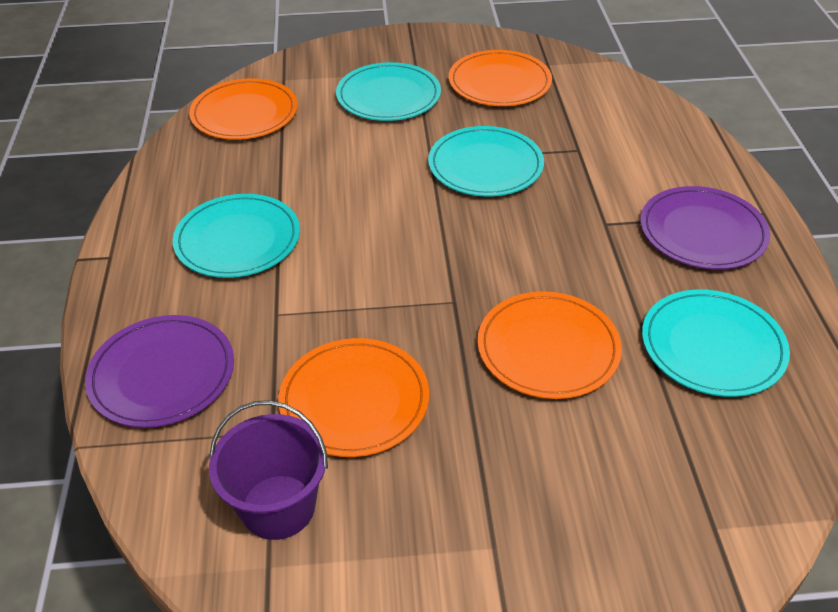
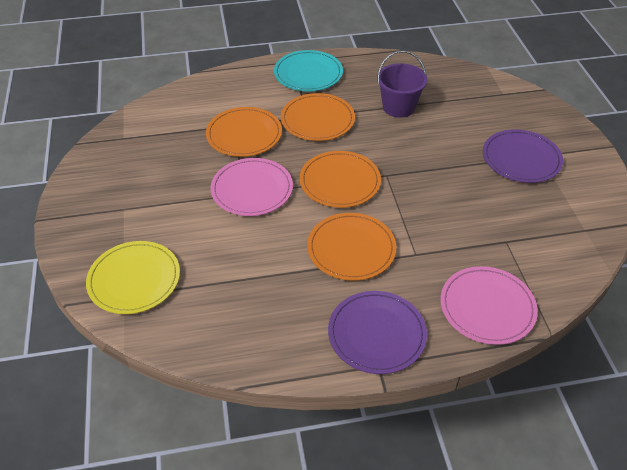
pink plate: none = 0 -> [210,158,293,216] [440,266,538,345] = 2
turquoise plate: [173,194,300,278] [336,62,441,121] [428,126,544,197] [642,289,790,397] = 4 -> [274,50,343,91] = 1
yellow plate: none = 0 -> [86,241,180,314] = 1

